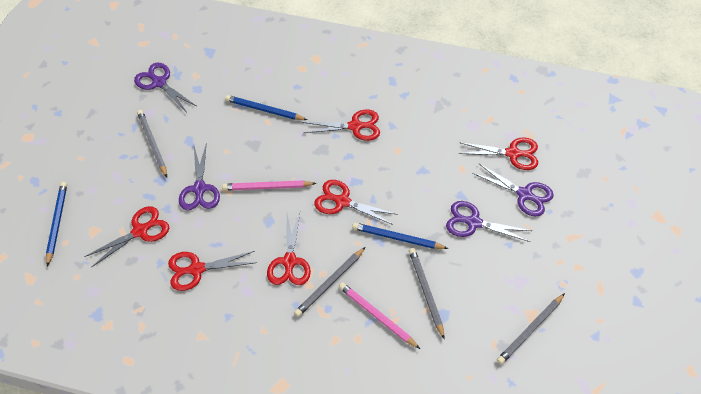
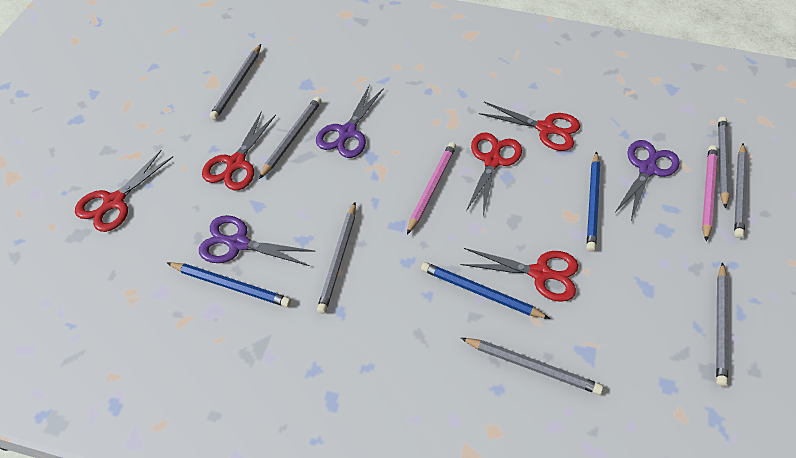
grey pencil: [137,110,167,177] [294,247,366,317] [409,248,444,339] [497,293,565,365] = 4 -> [210,44,261,120] [259,97,322,179] [317,202,356,314] [461,338,603,395] [716,262,728,386] [718,117,730,209] [734,143,748,238] = 7
purple scissors: [134,63,196,111] [179,142,220,210] [446,201,532,242] [472,164,553,217] = 4 -> [199,215,316,266] [316,84,384,158] [615,140,680,221] = 3
red scissors: [84,206,169,268] [168,251,257,291] [267,212,311,285] [302,110,380,141] [314,180,398,225] [459,137,538,170] = 6 -> [75,150,173,232] [202,111,276,190] [461,248,578,302] [466,132,522,216] [479,102,580,151] = 5

